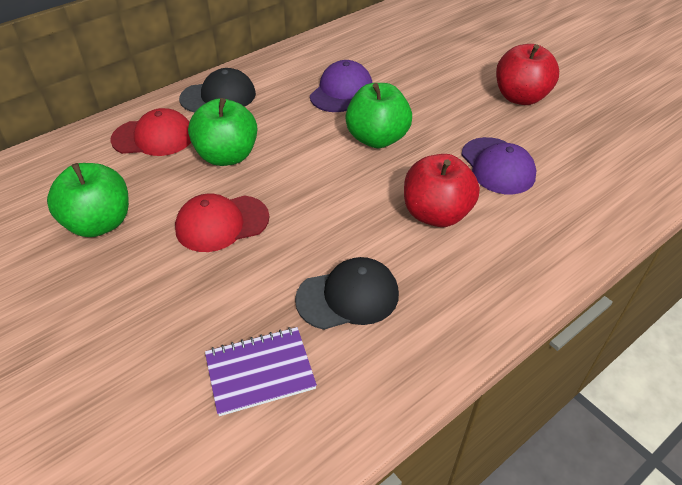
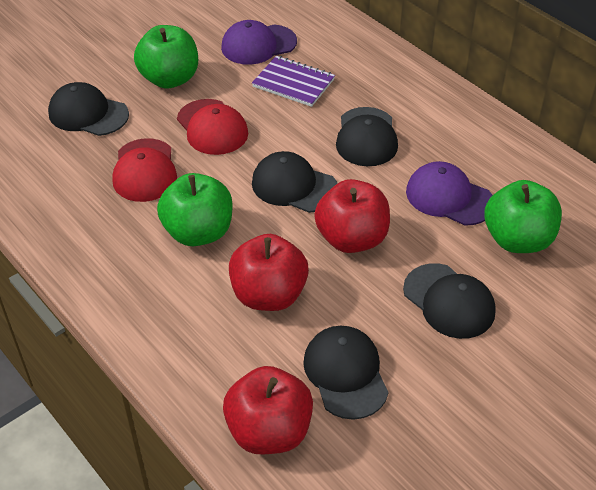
black cap: [179,68,256,112] [295,257,399,330] = 2 -> [48,82,129,136] [252,151,338,213] [303,326,389,420] [336,107,398,166] [403,263,496,339] = 5
red apple: [404,154,480,227] [496,44,559,105] = 2 -> [223,366,313,454] [229,234,309,311] [314,179,390,253] = 3

